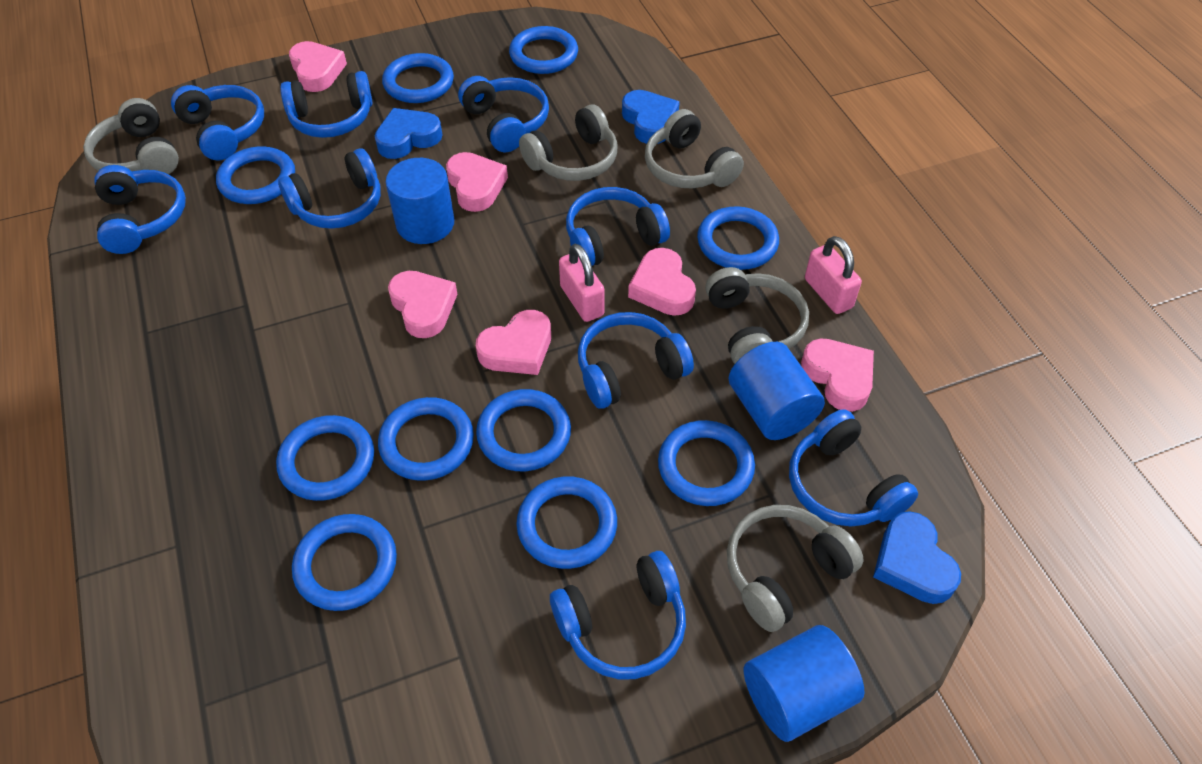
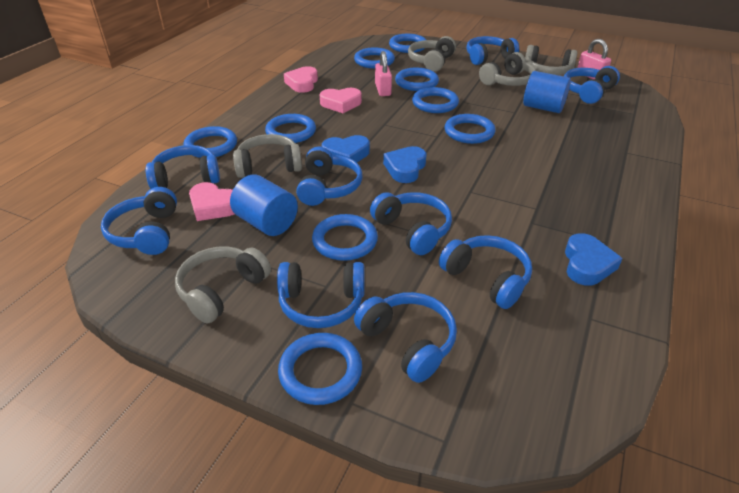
blue cylinder: [386,158,454,244] [729,342,825,440] [744,625,865,742] = 3 -> [230,175,298,236] [523,71,571,113] = 2
blue ring: [216,146,295,204] [276,415,374,501] [292,514,397,611] [378,397,474,481] [382,53,454,103] [476,389,571,471] [509,26,578,74] [516,476,617,569] [658,420,755,506] [697,206,779,270] = 10 -> [183,126,237,158] [265,114,316,143] [278,333,362,405] [312,214,378,261] [354,47,395,69] [389,34,426,53] [395,68,439,91] [412,87,459,113] [444,114,495,144] = 9
pink heart: [289,41,347,92] [388,271,457,338] [446,152,508,212] [476,310,551,375] [628,248,696,316] [801,339,874,412] = 6 -> [189,182,235,221] [284,66,318,93] [320,88,362,113] = 3

